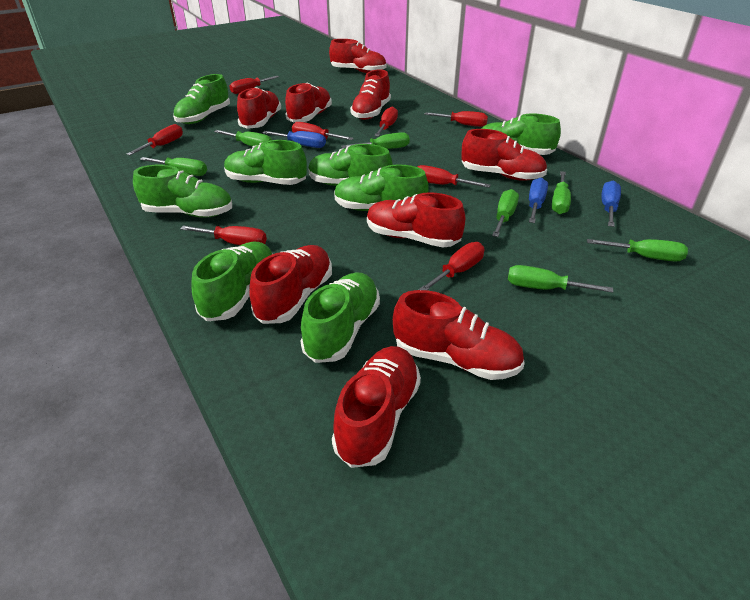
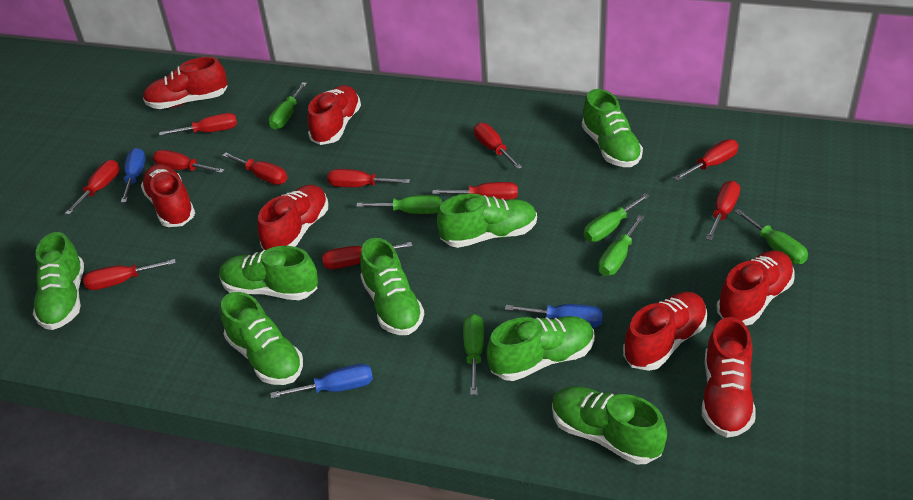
green screwdriver: [140,157,207,176] [214,130,272,147] [341,132,410,149] [492,189,519,237] [508,265,613,293] [552,171,571,214] [587,239,688,261] = 7 -> [269,82,307,130] [356,195,442,214] [463,314,484,395] [584,193,650,242] [598,215,644,276] [734,209,808,264] = 6
red screwdriver: [126,124,183,155] [180,226,267,245] [229,76,279,94] [292,122,354,140] [374,107,398,137] [417,165,490,188] [419,242,484,290] [424,111,488,127] = 8 -> [65,160,119,215] [83,259,176,290] [153,150,225,173] [159,113,237,136] [222,153,287,185] [322,242,412,269] [327,169,410,187] [432,182,518,200] [474,123,522,169] [673,139,738,181] [706,181,740,241] = 11
red shoe: [237,87,281,129] [250,245,332,324] [285,83,332,122] [329,39,386,73] [332,346,421,468] [350,69,391,120] [367,192,465,247] [393,290,525,380] [461,129,547,181] = 9 -> [141,164,195,227] [143,57,228,109] [257,185,328,250] [307,85,361,145] [623,292,708,371] [702,317,756,438] [717,250,795,326] = 7

